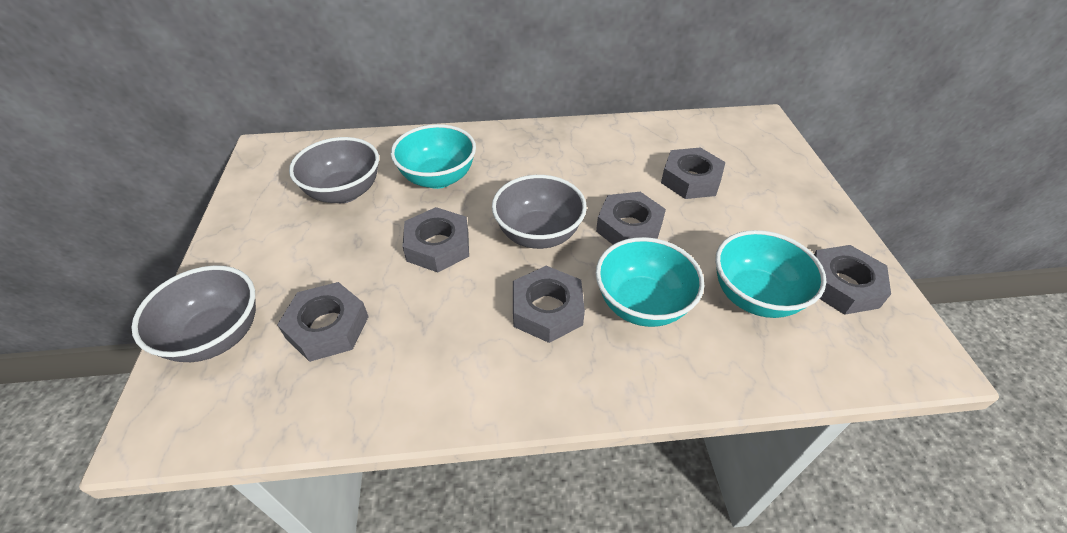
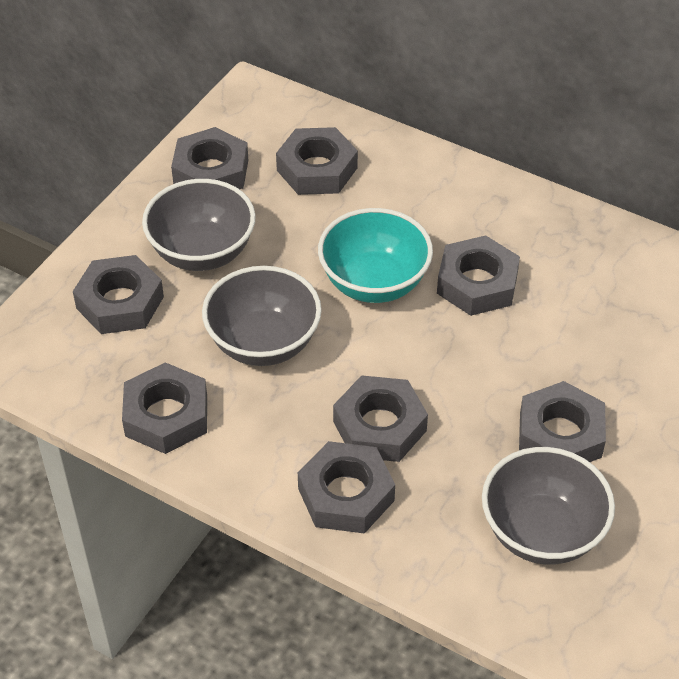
grey nut: [277,282,369,362] [402,207,469,272] [513,266,585,343] [596,192,666,245] [661,147,725,199] [814,245,891,315] = 6 -> [73,255,164,334] [122,362,207,454] [171,127,248,189] [276,127,358,195] [298,441,395,534] [333,375,428,462] [437,235,520,316] [519,381,606,462] = 8
turquoise bowl: [391,124,476,189] [596,237,704,327] [715,230,826,318] = 3 -> [318,208,433,303] = 1

